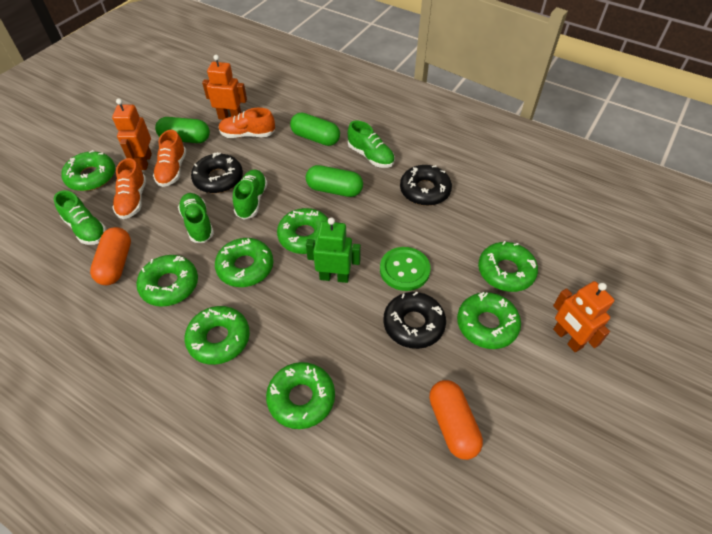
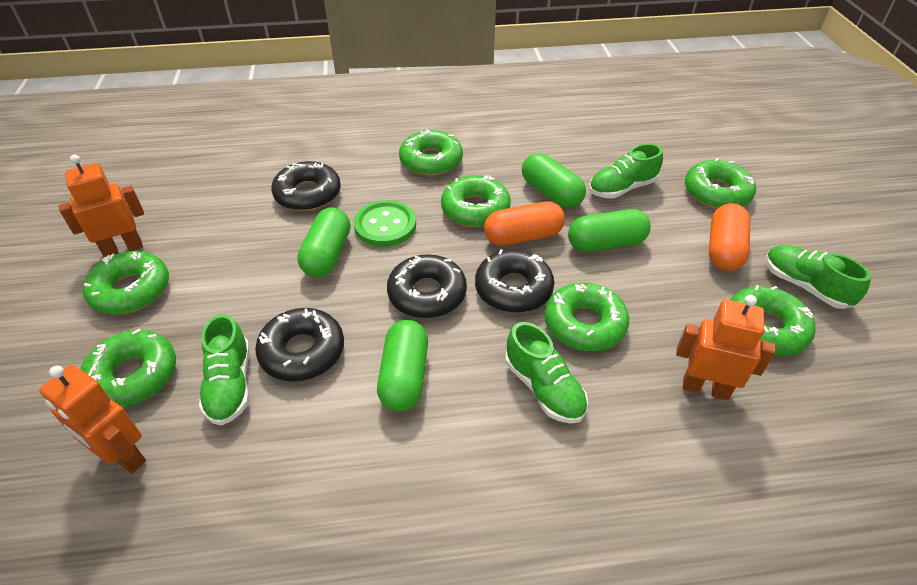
black donut: [191,152,243,193] [383,292,446,349] [400,165,452,206] = 3 -> [255,308,344,382] [271,161,341,211] [387,254,467,318] [475,249,554,313] = 4
green capsule: [155,117,210,143] [290,112,340,146] [306,165,363,197] = 3 -> [297,207,350,277] [377,320,428,412] [522,153,586,208] [568,209,651,252] = 4
green donut: [61,150,115,191] [136,255,198,307] [185,306,250,365] [215,238,273,287] [266,362,335,429] [277,208,328,254] [457,292,521,349] [478,241,538,292] = 8 -> [80,329,176,407] [83,251,169,315] [399,129,463,176] [441,175,511,227] [545,283,629,351] [685,158,756,209] [730,285,816,356] = 7
green robot: [306,217,361,283] = 1 -> none = 0
orange shoe: [112,158,146,219] [153,130,186,187] [218,108,275,138] = 3 -> none = 0

